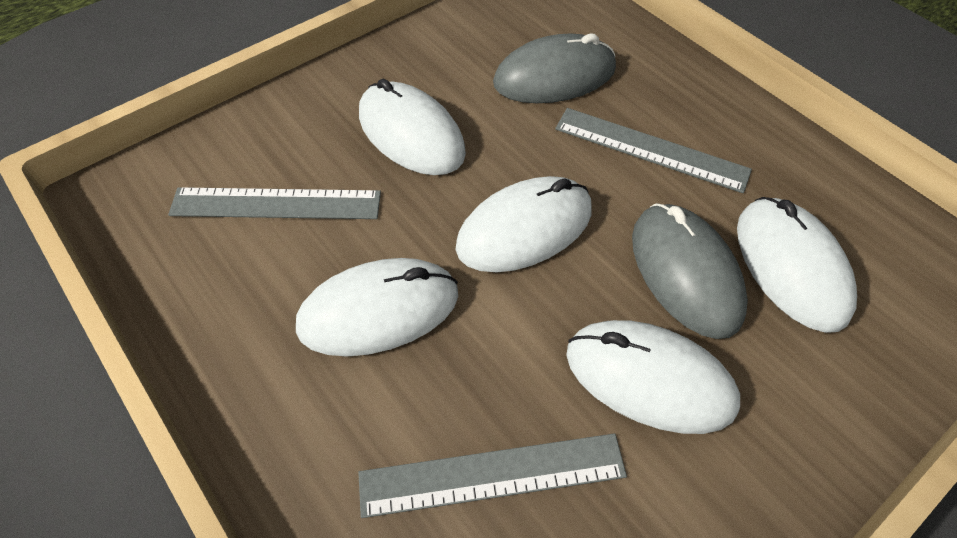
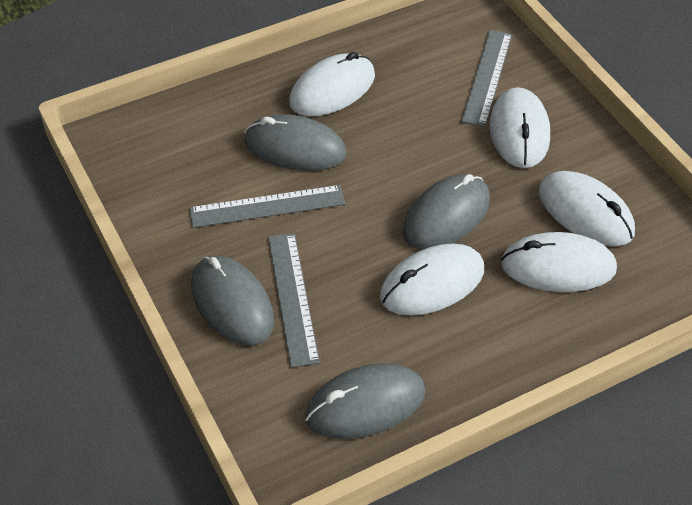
grey mouse: [493,33,616,103] [632,203,748,339] = 2 -> [191,256,274,346] [244,114,347,171] [305,363,426,439] [403,174,490,250] = 4

